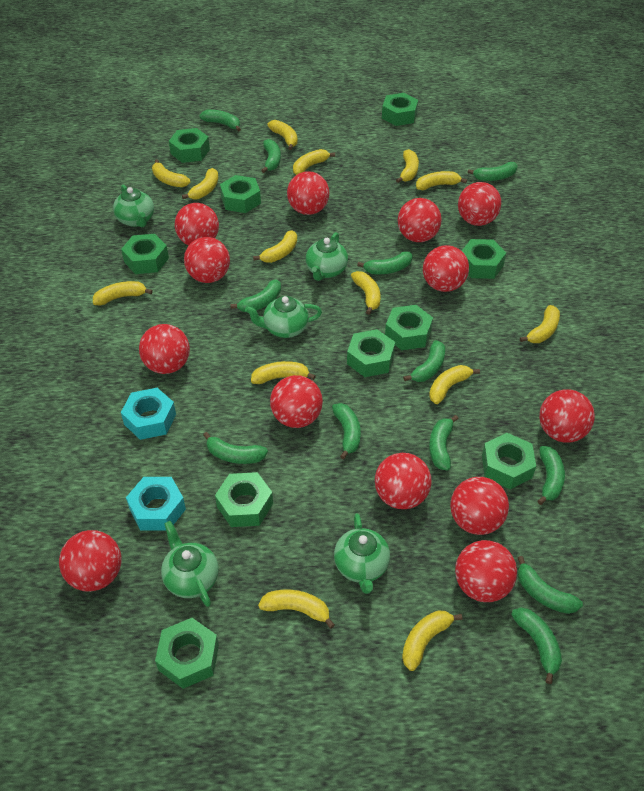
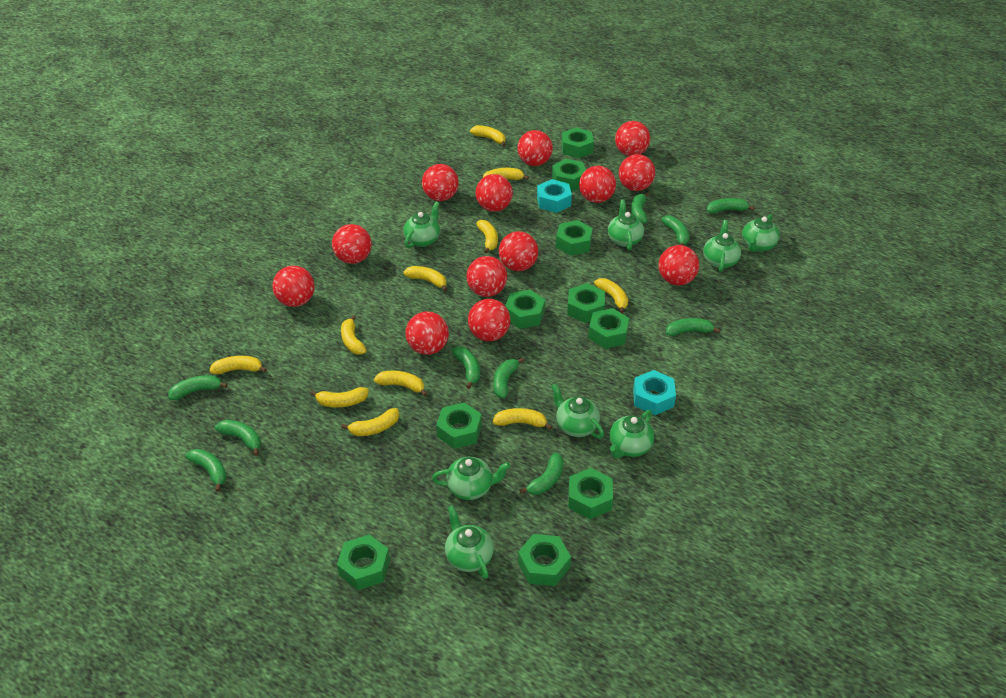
green banana: [199,110,241,132] [203,432,268,464] [231,279,281,312] [261,139,281,173] [332,403,361,459] [357,251,413,274] [403,340,445,382] [429,415,459,470] [468,162,518,181] [511,608,562,684] [518,556,583,614] [537,446,565,505] = 12 -> [168,375,228,400] [185,449,227,492] [215,420,261,456] [452,347,480,389] [493,358,524,398] [519,452,564,495] [631,192,649,224] [661,215,690,245] [666,318,720,336] [707,198,755,214] = 10
green teapot: [113,185,154,227] [161,521,219,607] [245,296,322,338] [306,232,348,281] [334,513,390,594] = 5 -> [404,202,440,248] [432,457,510,500] [445,505,494,579] [551,383,604,439] [608,199,644,250] [610,410,654,458] [703,220,741,272] [742,214,780,252] = 8
yellow banana: [93,281,153,305] [152,159,190,187] [182,168,218,199] [251,361,316,384] [253,230,297,263] [258,590,335,629] [267,120,298,150] [293,149,335,175] [351,271,381,315] [396,149,419,183] [402,611,462,671] [416,171,467,190] [429,365,480,404] [520,305,560,343] = 14 -> [210,356,267,374] [310,387,369,408] [341,315,367,355] [341,408,399,436] [374,371,427,396] [403,266,447,291] [470,125,506,146] [476,220,498,254] [483,168,529,180] [493,408,552,430] [594,278,628,314] = 11

